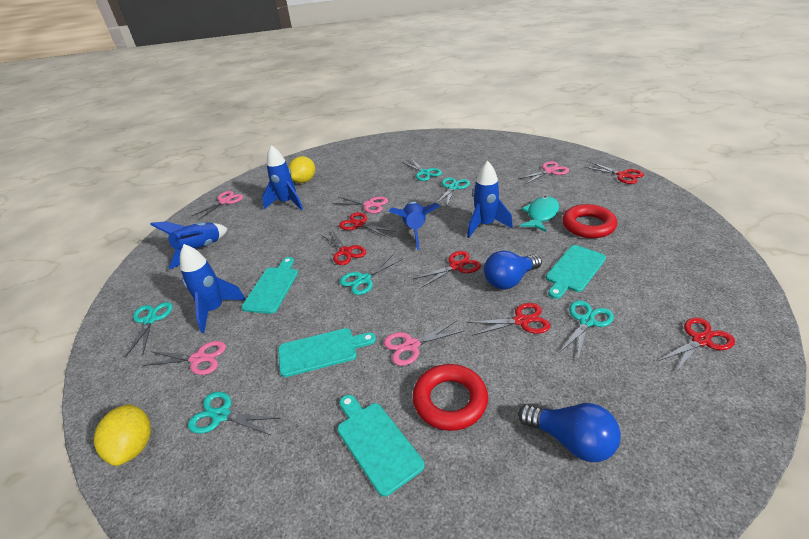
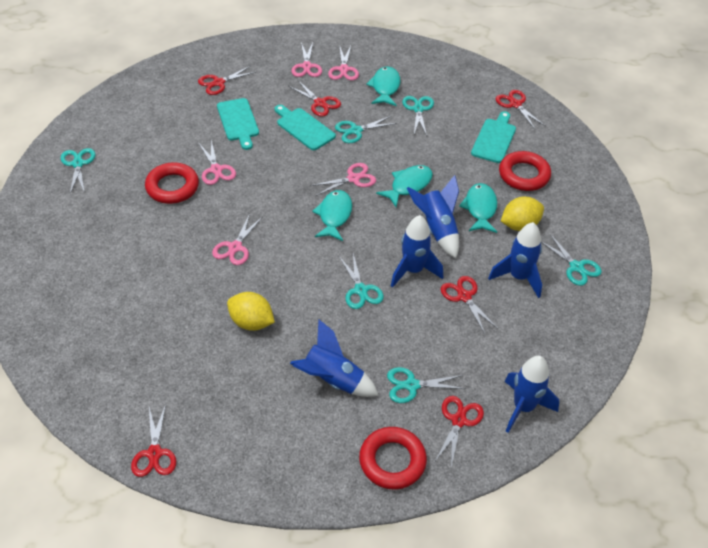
blue light bulb: [484,250,542,289] [518,403,621,462] = 2 -> none = 0
red ring: [413,364,488,431] [562,204,617,238] = 2 -> [145,162,199,204] [359,427,427,490] [499,151,551,191] = 3
turquoise cutting board: [242,257,298,314] [278,328,376,377] [337,395,425,497] [546,245,606,299] = 4 -> [217,98,259,150] [275,105,336,150] [471,111,516,163] = 3
turquoise fish: [520,196,559,232] = 1 -> [312,190,352,241] [366,66,400,106] [376,165,433,207] [459,183,497,233] = 4

